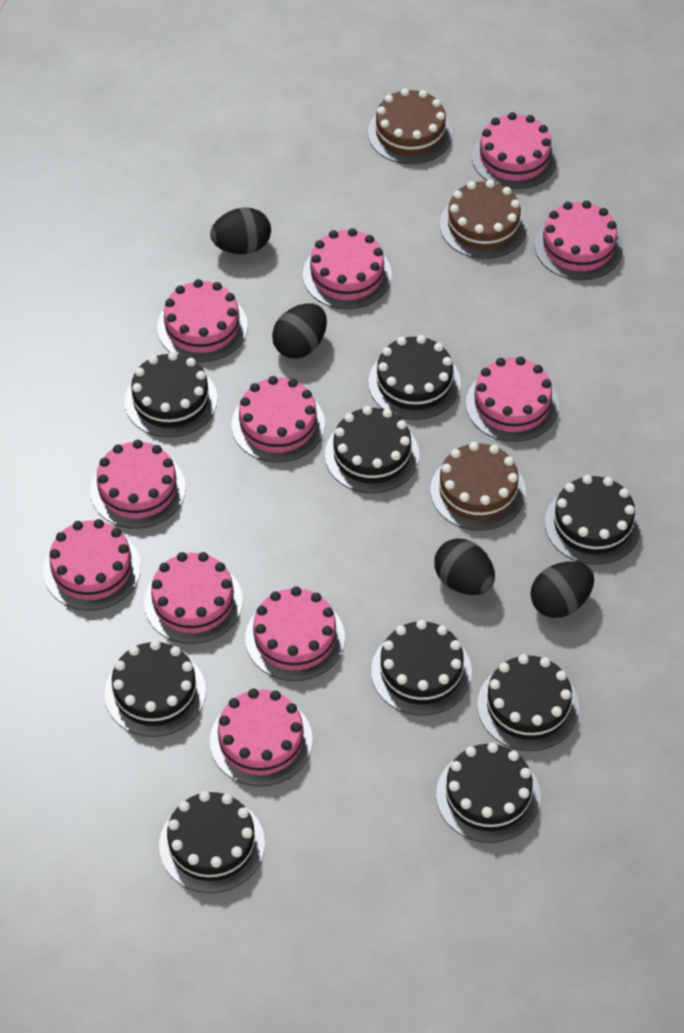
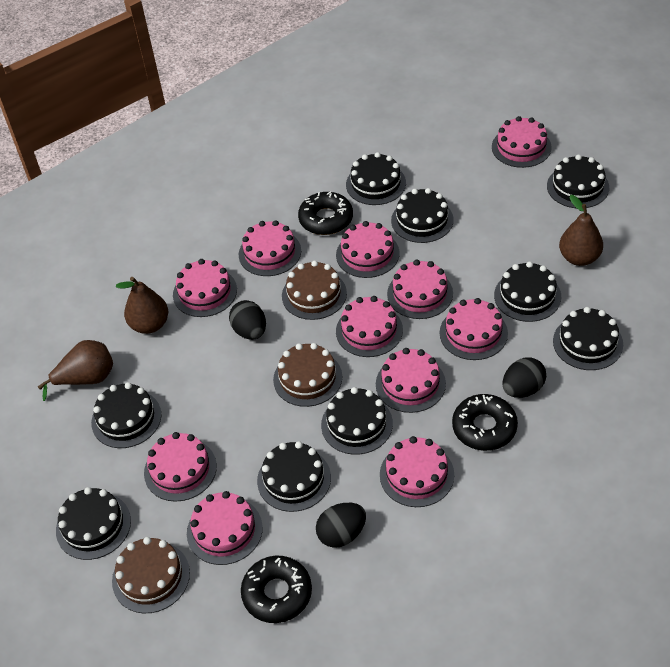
black donut: none = 0 -> [241,556,312,623] [298,192,353,235] [452,394,518,451] = 3
black egg: [210,207,271,254] [272,303,327,359] [434,539,495,595] [531,561,594,618] = 4 -> [229,300,266,340] [316,503,366,548] [503,358,546,398] = 3
brown pear: none = 0 -> [38,340,113,401] [116,277,168,334] [559,195,603,266] = 3

